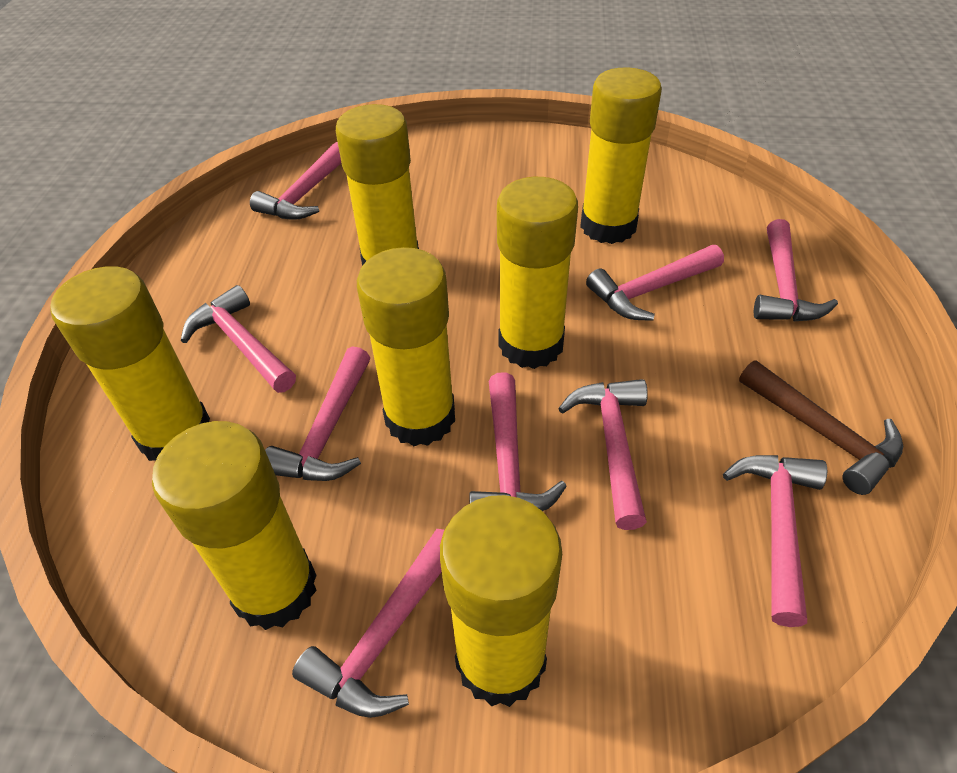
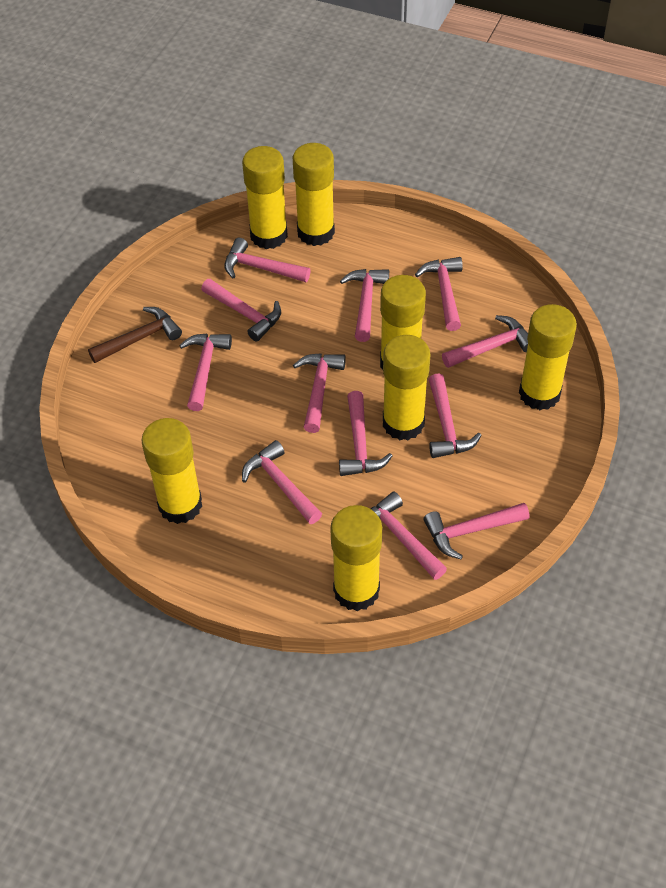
pink hammer: [181,285,296,393] [250,142,341,220] [265,346,370,481] [292,529,444,718] [469,372,567,511] [558,379,648,530] [586,245,724,321] [723,455,827,627] [754,219,838,321] = 9 -> [179,334,232,411] [201,279,281,342] [224,238,311,282] [242,440,322,524] [293,353,346,433] [339,391,393,476] [340,269,389,342] [371,492,447,580] [415,257,463,331] [424,503,529,559] [428,373,482,458] [442,315,528,368] = 12

